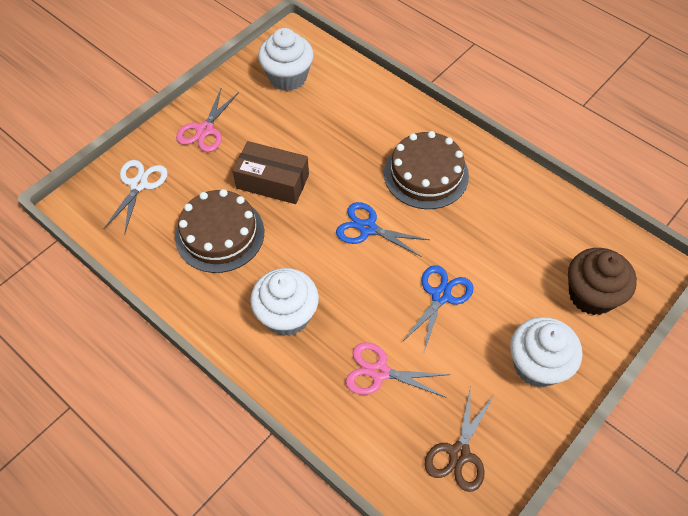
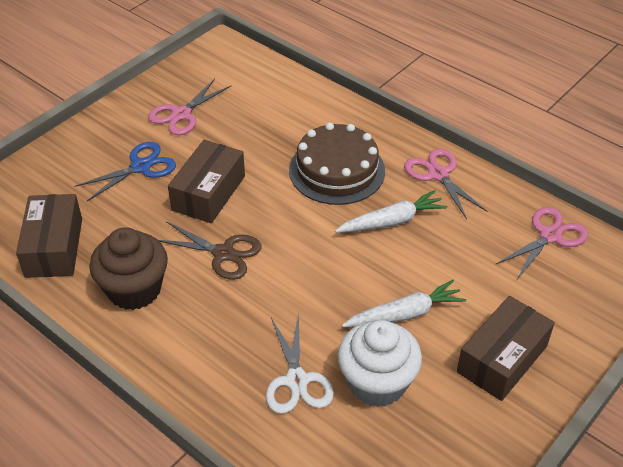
blue scissors: [336,202,429,257] [402,265,474,352] = 2 -> [75,142,176,201] = 1
brown box: [233,141,309,204] = 1 -> [16,194,82,278] [168,140,245,223] [457,296,555,401] = 3
brown cake: [175,189,264,273] [384,131,469,209] = 2 -> [289,123,385,205] = 1
pink scissors: [176,89,239,152] [346,342,450,398] = 2 -> [148,78,231,135] [404,149,488,219] [495,207,588,279] = 3
white carrot: none = 0 -> [335,190,447,233] [342,280,466,327] = 2
white cupcake: [250,268,319,336] [258,28,314,91] [510,317,582,387] = 3 -> [337,320,422,407] = 1

